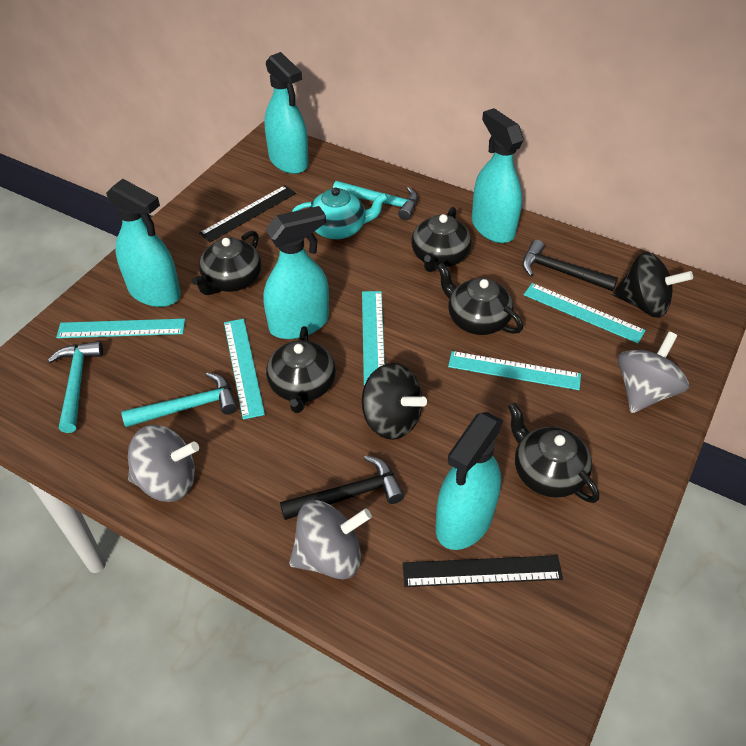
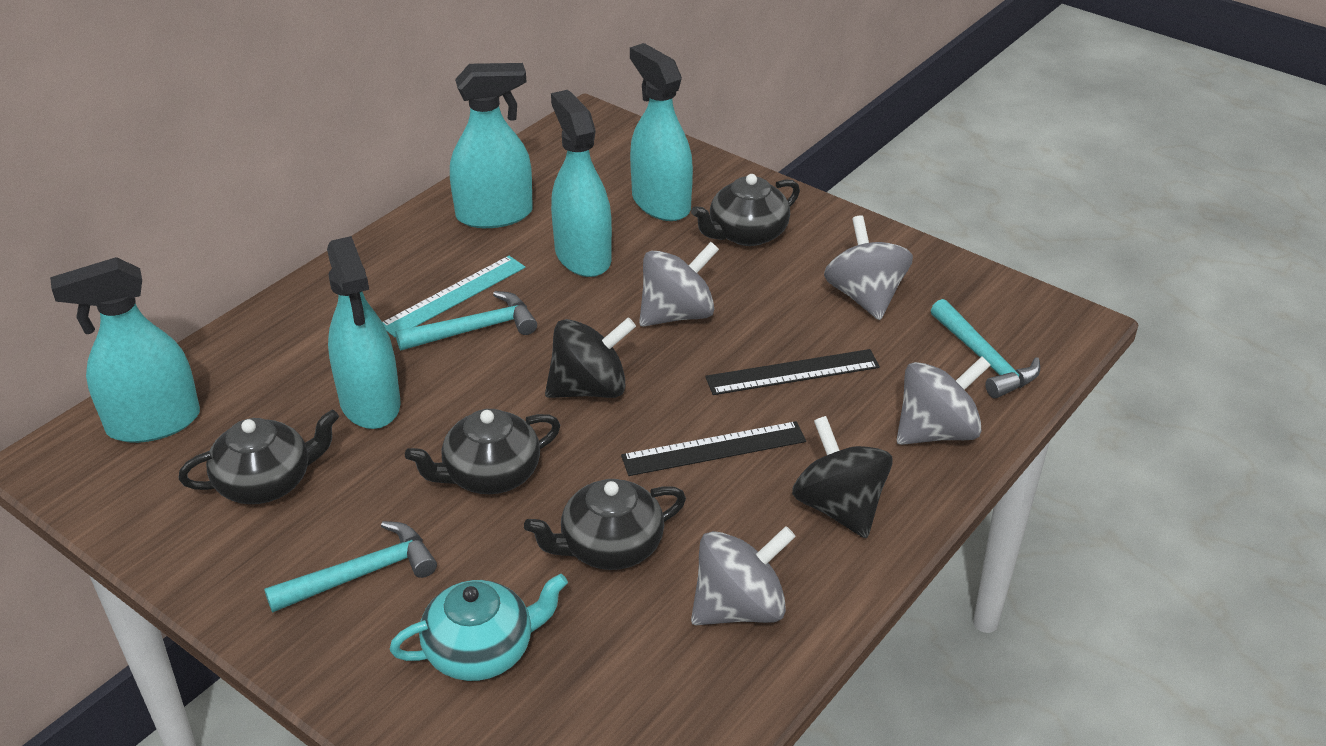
black hammer: [280,455,404,520] [522,240,618,291] = 2 -> none = 0
black teapot: [192,231,262,295] [266,326,336,413] [411,207,472,272] [437,263,523,335] [508,403,599,503] = 5 -> [179,409,339,504] [405,409,560,494] [524,479,686,570] [691,174,800,246] = 4
grey spinning top: [128,425,199,502] [289,500,372,580] [618,331,689,413] = 3 -> [639,242,719,327] [691,526,796,625] [824,215,913,320] [897,357,991,445] = 4
turquoise ruler: [56,319,185,338] [224,319,265,420] [362,291,385,385] [448,351,581,390] [524,283,646,343] = 5 -> [382,256,525,337] = 1

